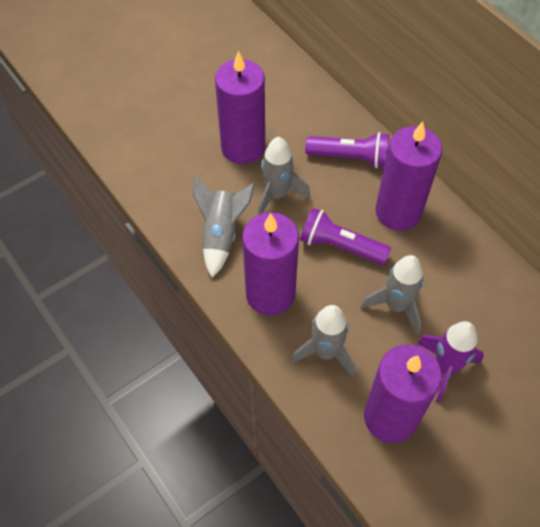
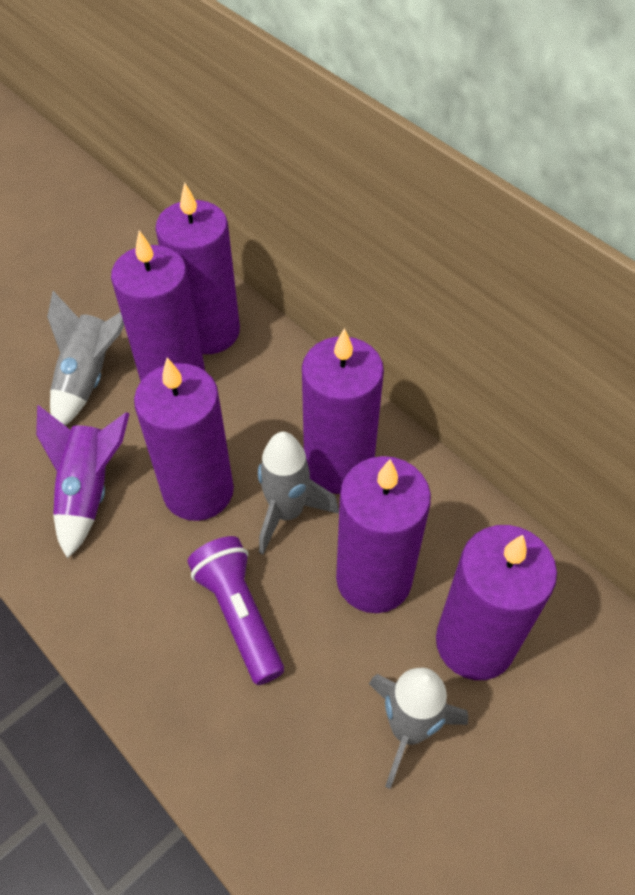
grey rocket: [193,176,255,278] [258,137,310,215] [290,305,355,377] [361,255,424,335] = 4 -> [47,291,124,425] [258,432,339,554] [369,668,468,789] = 3
purple candle: [215,51,265,164] [242,212,299,316] [364,344,442,443] [375,122,443,231] = 4 -> [111,230,205,381] [134,358,234,521] [155,182,240,354] [302,328,384,494] [336,456,431,613] [436,525,557,680] = 6
purple flashlight: [300,208,391,265] [305,132,389,168] = 2 -> [188,536,284,685] = 1

